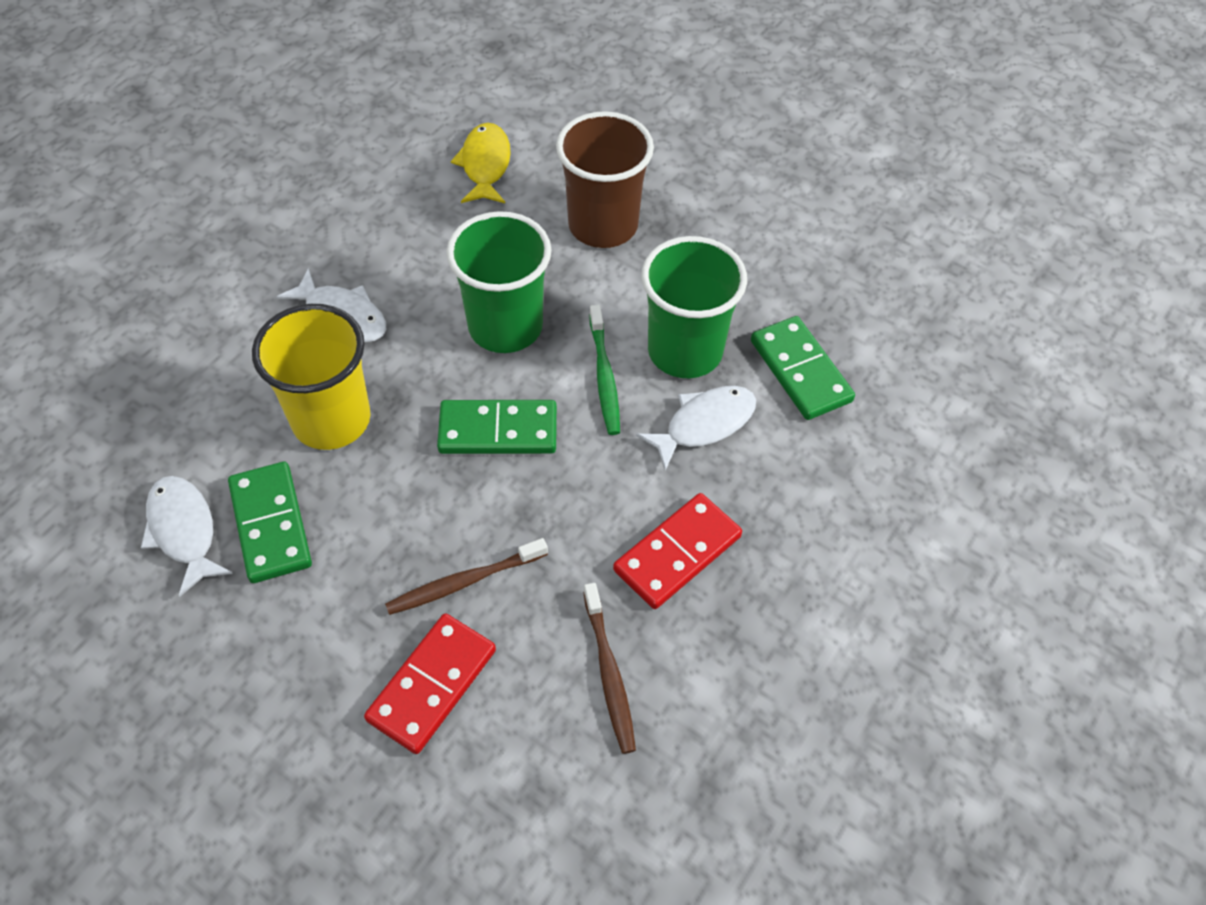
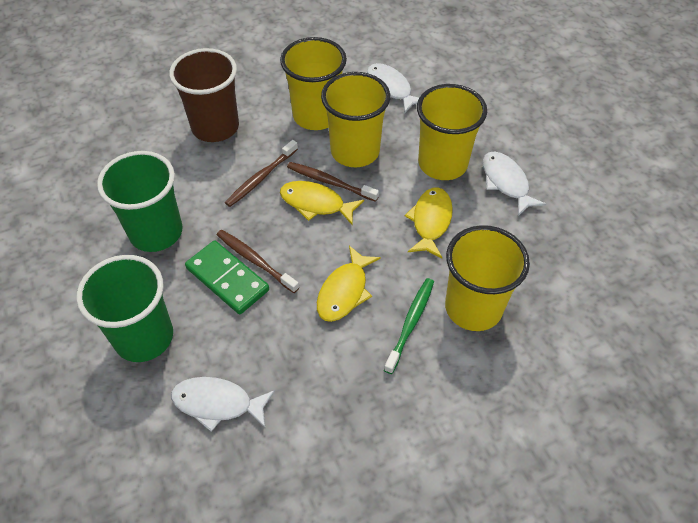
brown toothbrush: [385,538,548,615] [583,583,636,754] = 2 -> [217,230,299,293] [225,140,298,207] [287,162,379,202] = 3
green domino: [228,462,312,583] [437,400,557,454] [751,316,855,420] = 3 -> [185,240,269,314] = 1
red domino: [364,613,496,754] [613,493,742,609] = 2 -> none = 0
yellow cup: [252,304,370,450] = 1 -> [280,37,347,130] [321,72,390,167] [417,84,487,180] [445,225,530,331] = 4
yellow fish: [451,123,511,203] = 1 -> [280,181,364,225] [317,245,381,322] [405,187,453,258] = 3

